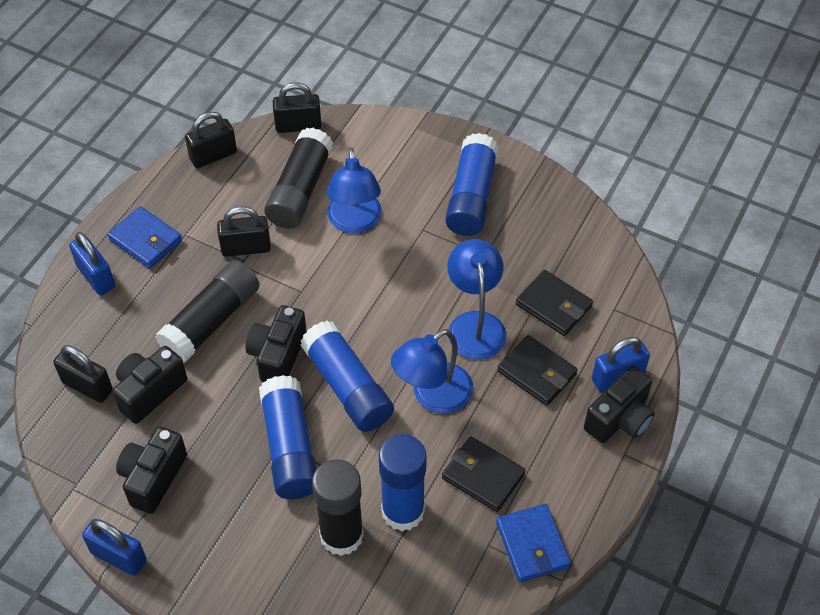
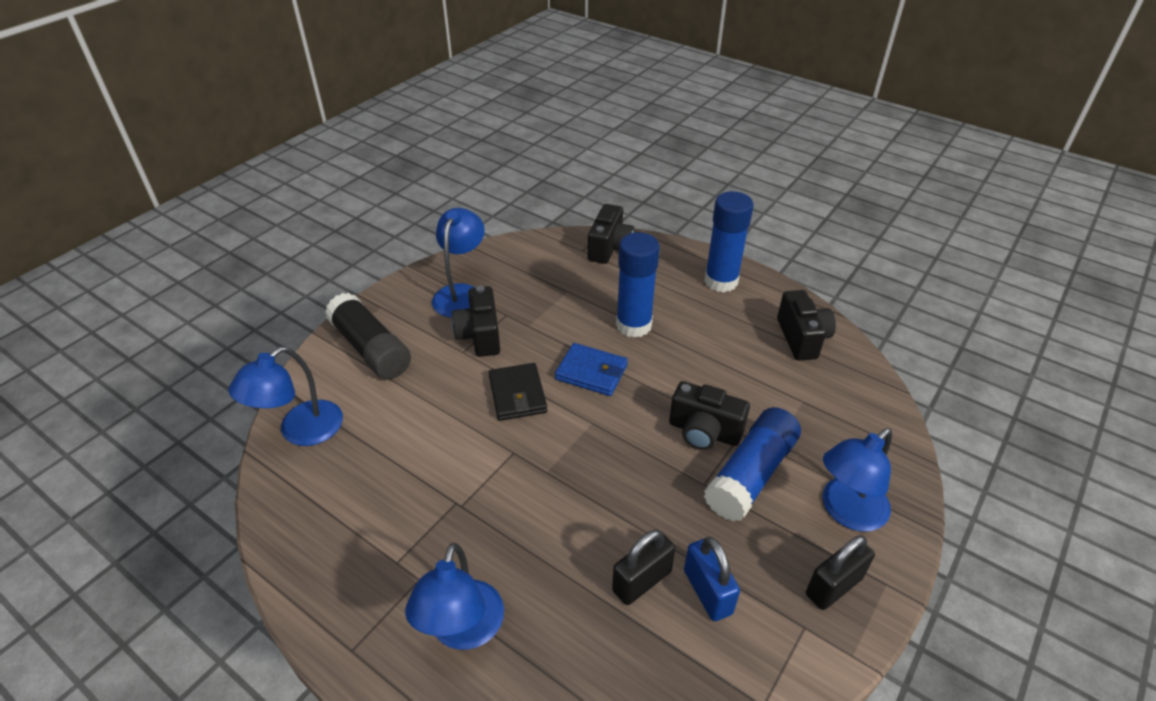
black glue stick: [156,260,260,363] [264,128,333,229] [312,459,364,556] = 3 -> [325,293,411,380] = 1
black padlock: [53,345,113,403] [185,112,237,168] [217,206,271,257] [273,82,322,133] = 4 -> [612,530,676,605] [806,535,875,610] = 2
black wallet: [442,436,526,512] [498,335,578,406] [516,270,593,336] = 3 -> [488,363,547,421] = 1
blue glue stick: [259,375,317,499] [301,320,394,432] [379,434,427,531] [445,133,499,236] = 4 -> [616,232,660,338] [704,191,754,293] [704,407,801,521] = 3
blue lamp: [327,148,382,233] [391,329,473,414] [447,239,506,360] = 3 -> [229,347,343,446] [405,543,504,650] [432,208,485,318] [823,428,892,532] = 4
blue padlock: [69,232,115,295] [82,519,147,576] [592,337,650,392] = 3 -> [684,537,740,621] = 1
blue wallet: [107,206,182,268] [496,504,571,582] = 2 -> [555,343,628,396] = 1

